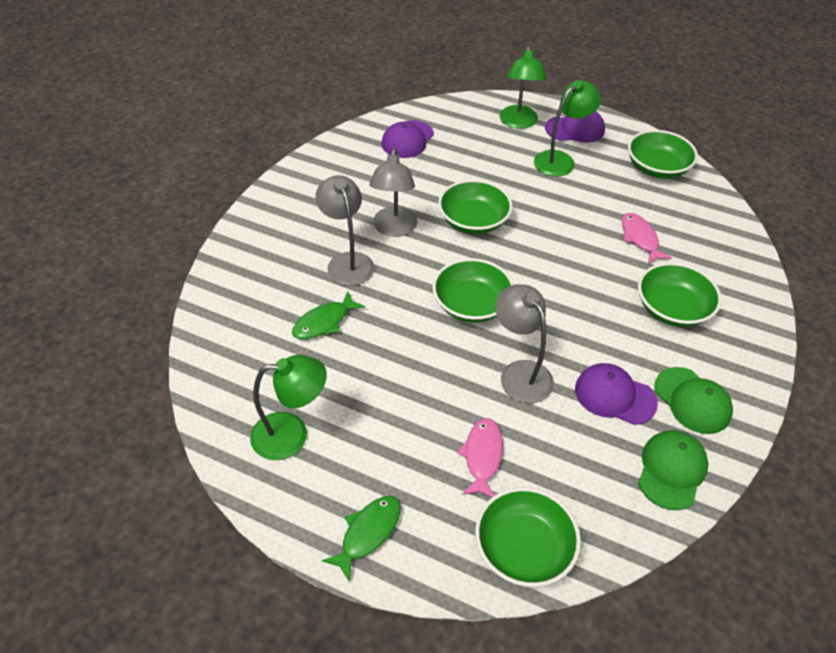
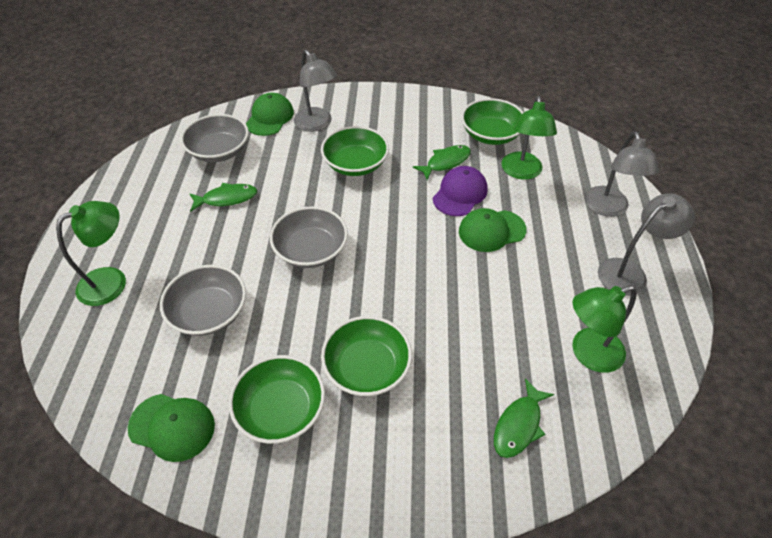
green bowl: [432,258,514,323] [438,180,513,234] [475,487,581,587] [628,130,698,179] [638,262,722,327] = 5 -> [229,355,325,444] [321,126,389,176] [321,316,412,396] [461,98,524,145] = 4
green cap: [638,430,708,510] [654,367,733,434] = 2 -> [128,394,215,462] [246,93,294,136] [459,208,527,252] = 3
green fish: [292,292,365,339] [321,496,401,583] = 2 -> [189,183,257,212] [413,145,471,180] [494,378,554,458] = 3
grey bowl: none = 0 -> [160,265,246,336] [181,114,249,162] [270,206,348,268] = 3
pink fish: [457,418,503,498] [622,213,672,264] = 2 -> none = 0
purple cap: [381,120,434,158] [545,111,605,143] [575,363,658,425] = 3 -> [433,166,488,216] = 1

